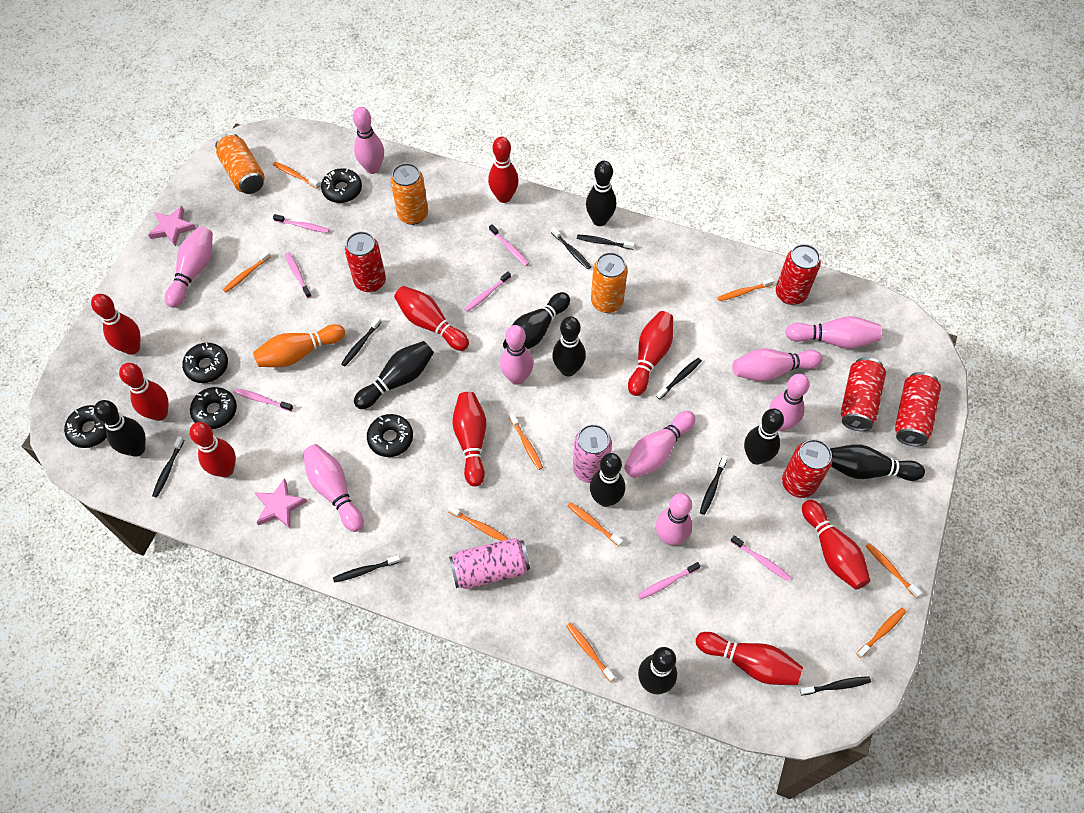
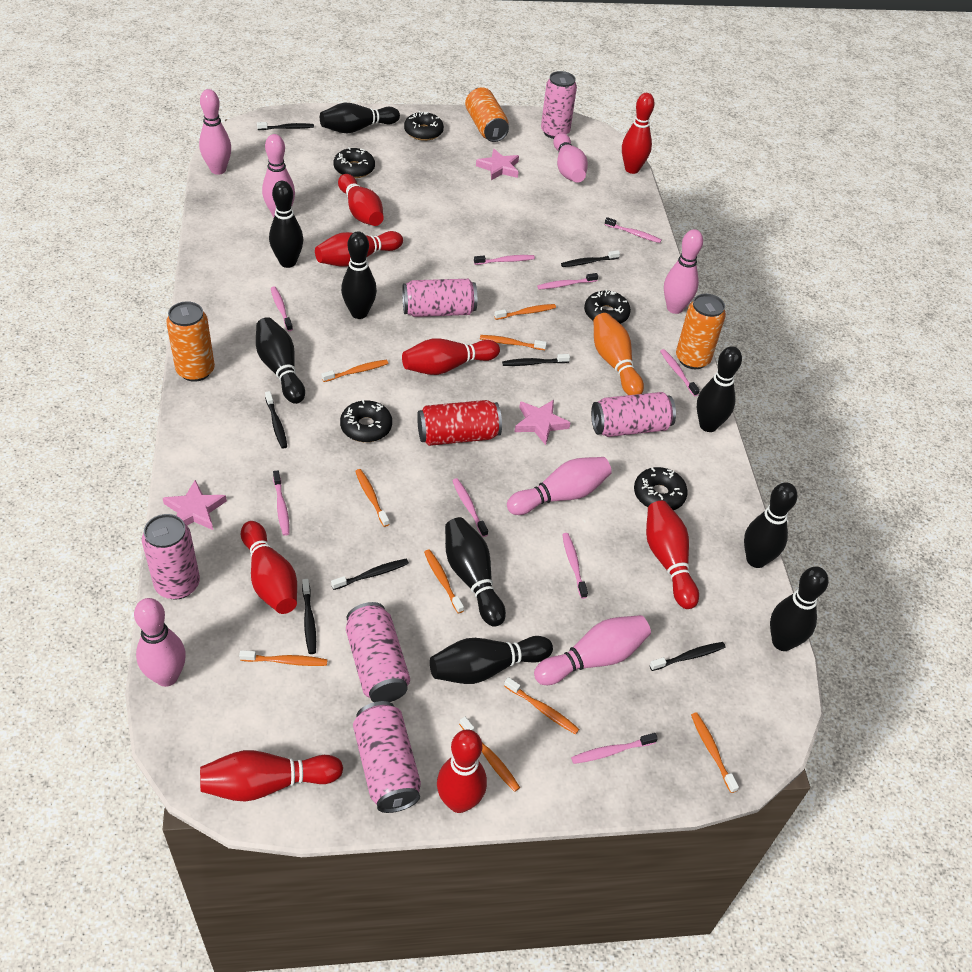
black toothbrush: [152,436,184,498] [333,555,401,583] [341,317,381,366] [551,227,591,269] [577,235,635,250] [656,358,702,399] [700,455,728,515] [800,676,871,695] = 8 -> [257,122,314,130] [265,391,287,449] [302,579,316,654] [331,559,409,590] [502,354,570,366] [561,250,620,267] [649,642,726,671] = 7
pink bowling pin: [165,226,213,308] [303,444,364,532] [353,107,384,174] [500,325,533,385] [624,411,696,478] [656,493,692,545] [732,348,823,381] [769,374,810,431] [785,316,881,349] = 9 -> [134,598,186,687] [199,89,231,175] [262,134,295,218] [507,457,612,515] [534,615,651,685] [553,133,588,183] [664,229,703,314] = 7
pink can: [449,538,530,589] [573,424,612,483] = 2 -> [142,514,200,600] [346,602,410,702] [353,701,421,813] [402,279,477,317] [541,71,577,139] [591,392,676,437] = 6
pink star: [148,206,196,247] [255,478,307,528] = 2 -> [163,480,227,530] [476,149,519,180] [514,400,570,445] = 3
pink toothbrush: [234,388,293,411] [273,214,329,233] [285,253,311,298] [464,271,511,312] [489,224,529,266] [638,562,700,599] [730,535,791,581] = 7 -> [271,286,293,331] [273,470,290,536] [452,478,488,537] [474,255,535,265] [537,273,598,290] [562,533,588,599] [571,733,658,764] [605,217,662,243] [660,349,700,396] = 9
red bowling pin: [91,294,141,355] [119,363,168,421] [189,422,236,477] [394,286,469,351] [452,392,486,486] [488,137,518,203] [628,311,673,396] [696,632,803,685] [802,500,870,590] = 9 -> [200,750,343,801] [241,521,297,614] [315,231,403,267] [338,174,384,226] [402,338,500,375] [437,729,487,813] [622,93,655,174] [646,501,699,609] = 8
red can: [345,231,386,292] [776,244,821,305] [782,439,832,498] [841,357,886,431] [895,372,941,446] = 5 -> [417,400,502,446] = 1

